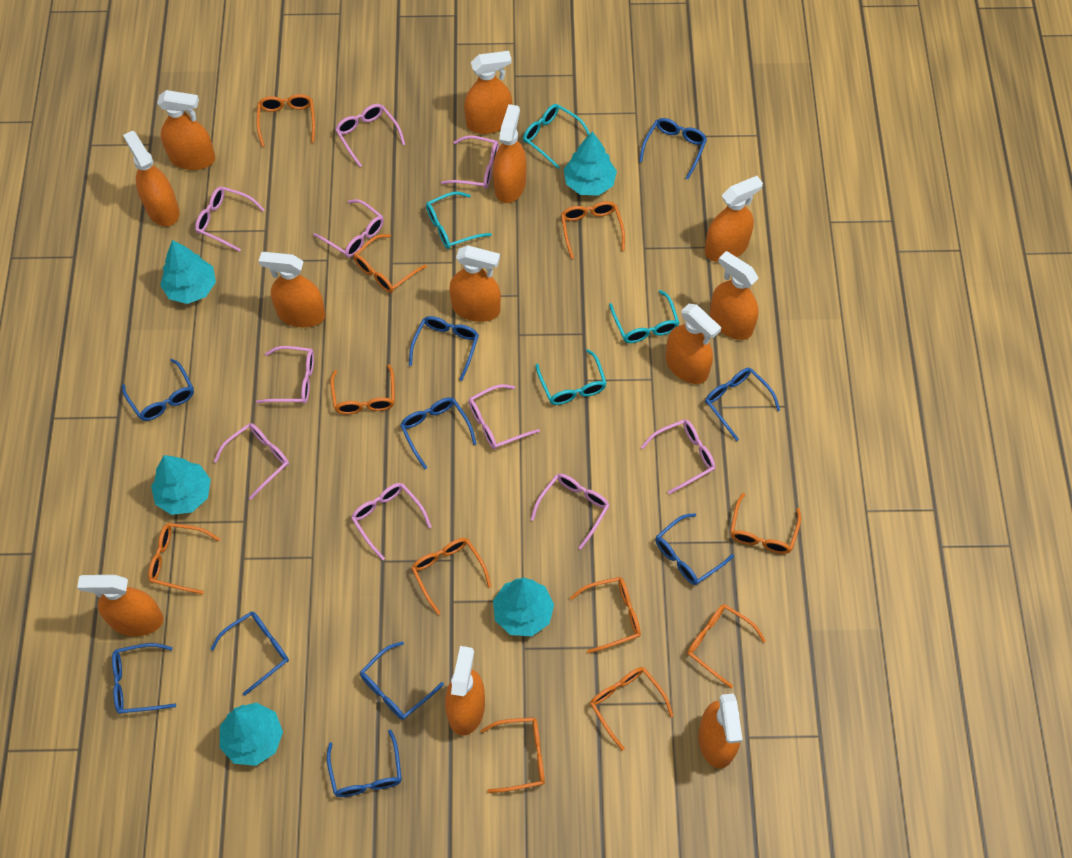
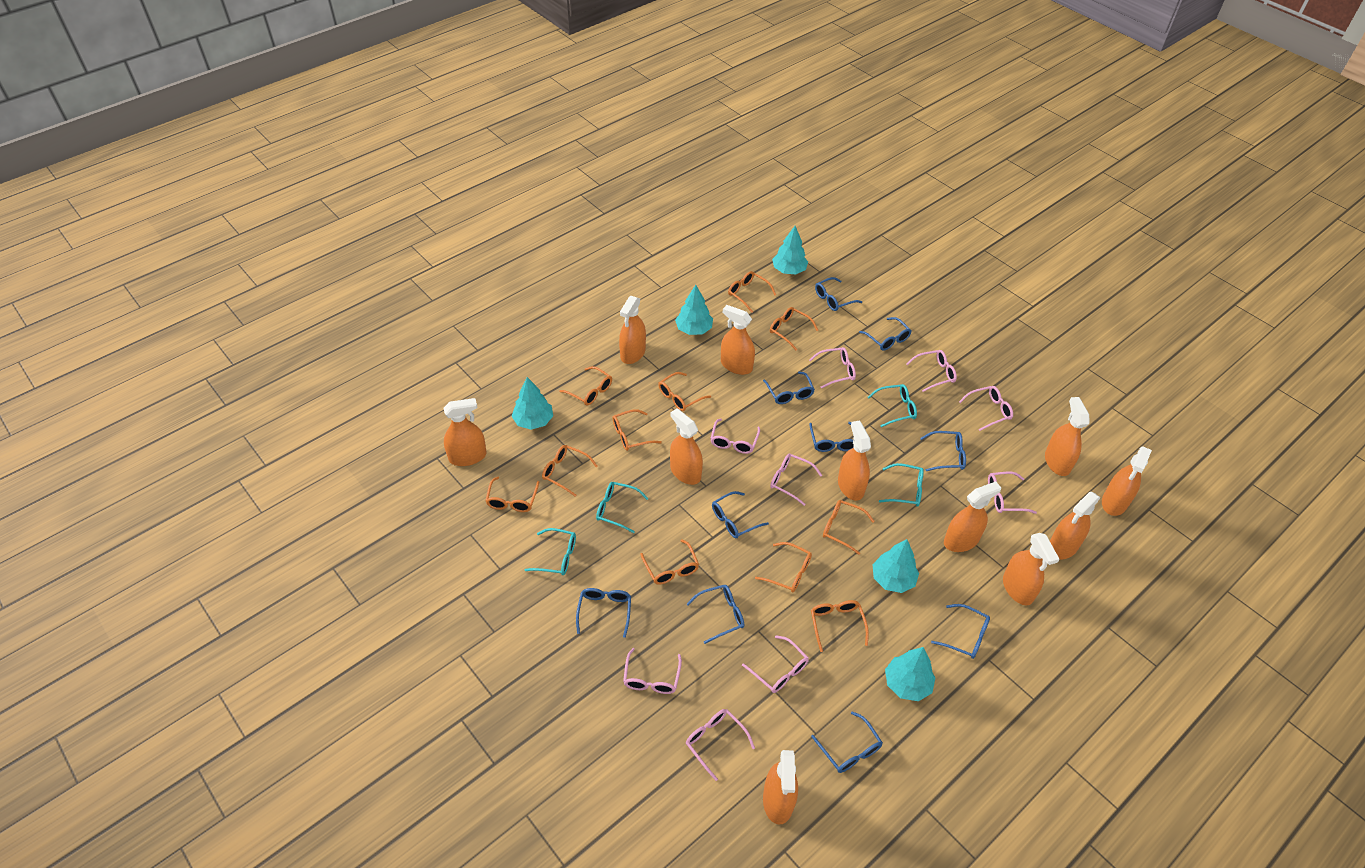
orange spray bottle: [77,575,164,636] [123,131,179,226] [157,90,215,170] [259,252,325,327] [445,646,485,736] [449,245,501,322] [464,51,512,134] [493,104,526,203] [666,304,722,384] [698,693,743,768] [705,176,763,262] [710,251,759,340] = 12 -> [443,398,487,466] [619,296,646,364] [670,409,703,485] [721,305,755,375] [763,750,798,825] [838,420,871,501] [944,481,1001,552] [1003,533,1059,605] [1045,397,1089,476] [1050,492,1101,560] [1102,446,1152,516] = 11
pink glasses: [195,186,265,252] [214,423,289,500] [256,346,314,404] [313,199,384,257] [335,104,405,167] [351,483,432,560] [441,135,499,189] [468,384,540,449] [531,473,610,550] [641,419,715,494] = 10 -> [623,648,682,694] [686,709,755,781] [710,418,760,454] [742,635,809,693] [770,454,822,506] [809,347,856,388] [907,350,957,392] [959,386,1013,431] [988,471,1037,514] = 9

